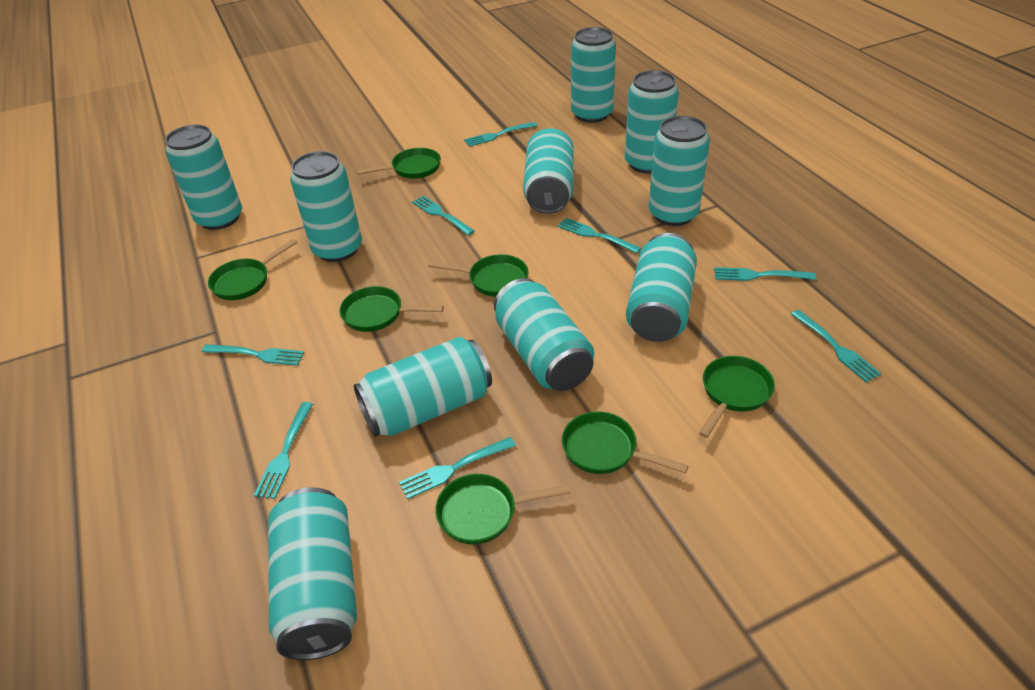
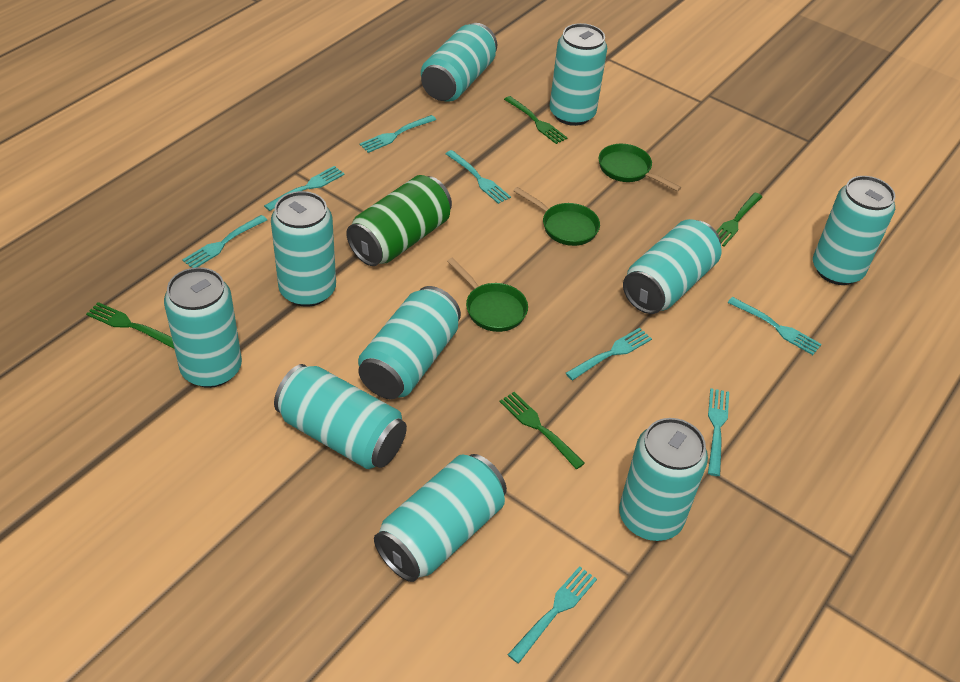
green can: none = 0 -> [346,175,452,266] = 1
green fork: none = 0 -> [86,302,174,349] [500,392,585,469] [504,96,568,144] [716,193,762,246] = 4
green pan: [208,239,298,300] [340,286,444,332] [357,148,441,179] [428,254,529,297] [435,474,571,545] [562,412,688,474] [699,356,775,438] = 7 -> [447,257,528,332] [513,187,600,246] [598,144,681,191] = 3

